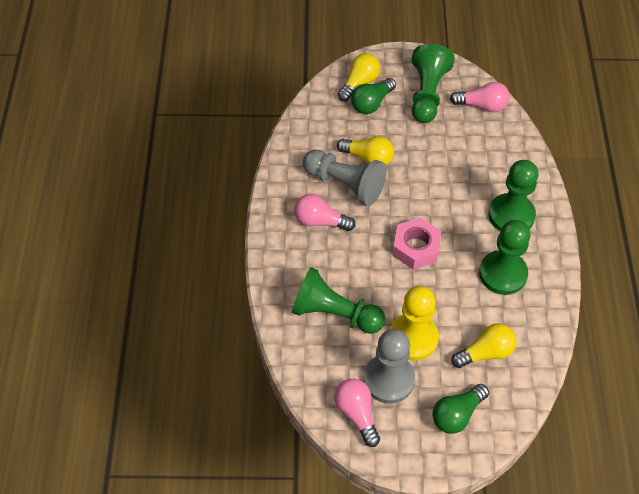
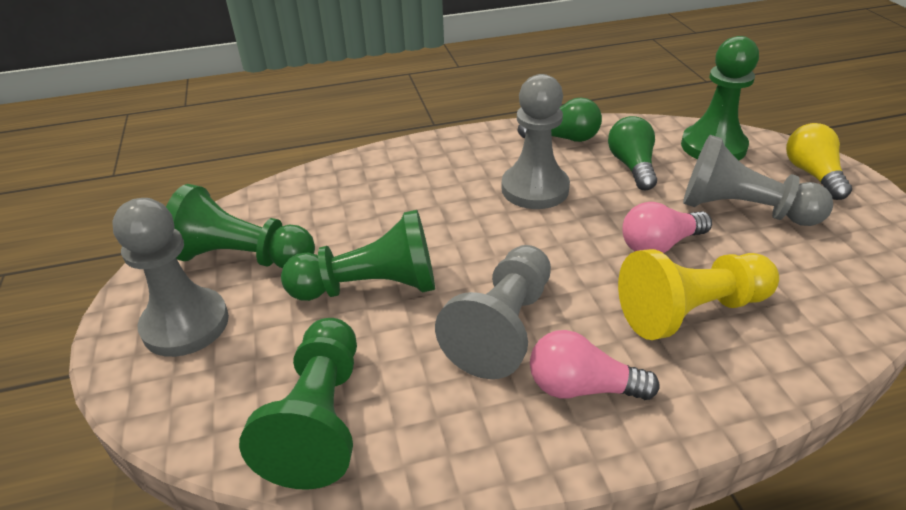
grey pawn: [303,150,387,206] [364,329,415,404] = 2 -> [112,198,229,357] [435,245,551,379] [502,74,570,209] [683,135,833,226] = 4
pink light bulb: [294,194,356,231] [334,379,380,447] [450,82,510,112] = 3 -> [530,330,660,400] [622,202,712,253] = 2
pink nut: [393,218,441,270] = 1 -> none = 0
yellow light bulb: [337,136,394,165] [338,53,380,102] [451,323,517,368] = 3 -> [786,123,852,200] = 1

